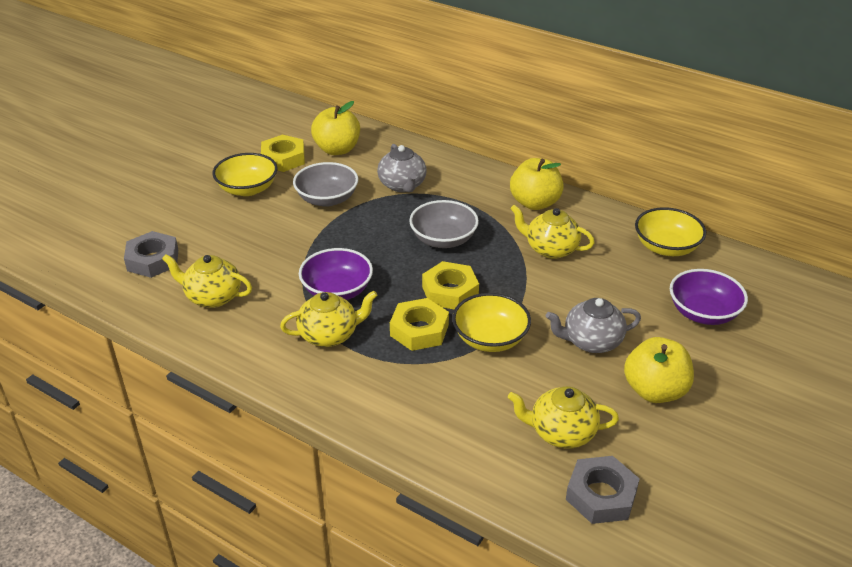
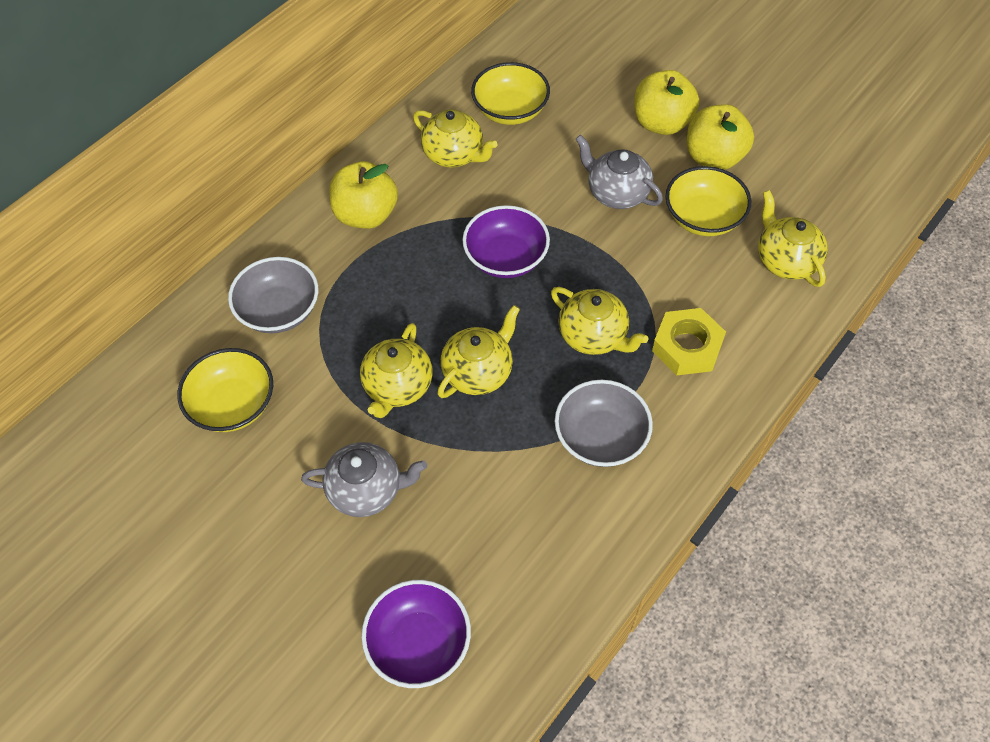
grey nut: [124,231,178,278] [566,456,640,524] = 2 -> none = 0
yellow nut: [261,135,305,172] [390,298,449,351] [422,261,479,310] = 3 -> [652,308,726,375] = 1
yellow teapot: [162,254,252,308] [280,291,377,347] [508,386,619,448] [510,205,595,259] = 4 -> [360,323,432,418] [413,109,498,168] [438,305,520,398] [551,287,648,355] [758,190,828,287] = 5

